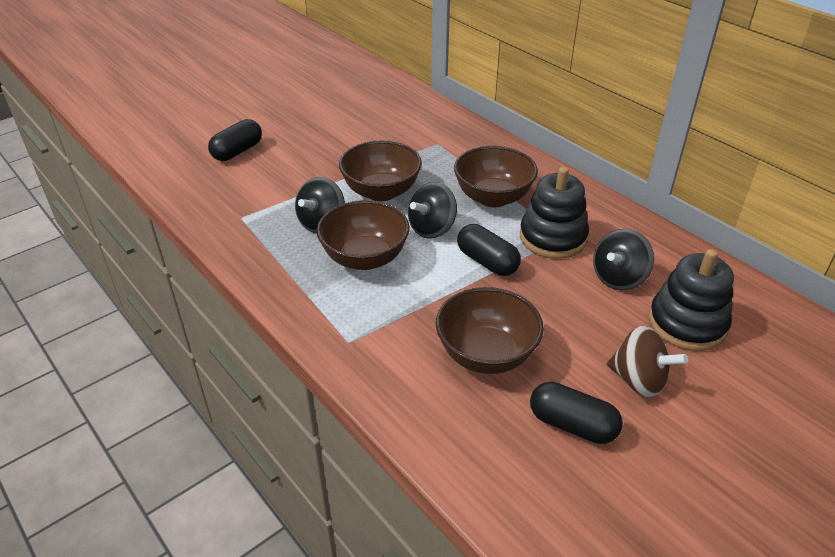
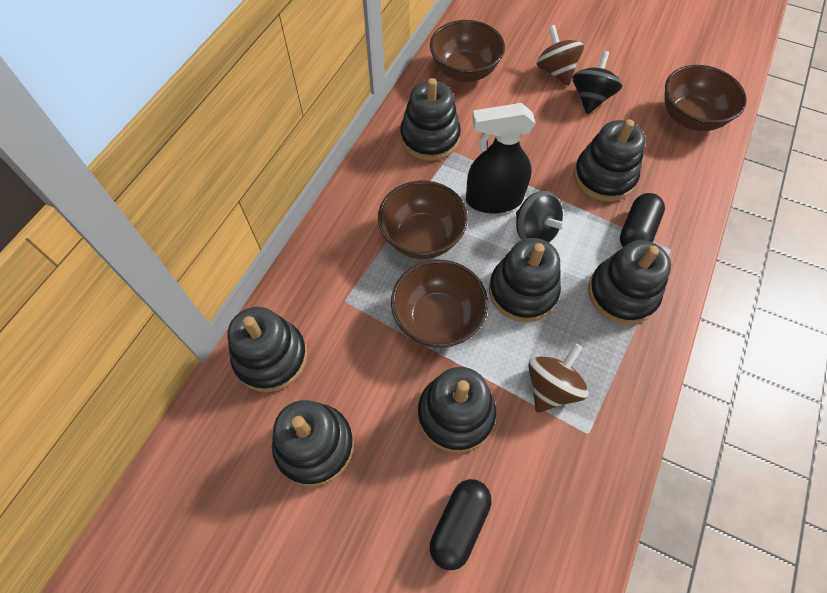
black capsule: [208,119,262,161] [457,224,521,276] [530,382,623,444] = 3 -> [430,479,492,570] [620,193,665,247] = 2
black spinning top: [295,177,345,233] [408,182,457,239] [593,229,654,291] = 3 -> [516,191,567,242] [573,51,622,114] = 2
black spray bottle: none = 0 -> [466,103,536,213] = 1
black stacking toy: [520,167,589,259] [649,249,734,351] = 2 -> [227,307,307,392] [272,400,354,486] [400,78,461,161] [418,367,496,453] [489,238,561,322] [574,119,646,202] [588,240,671,325] = 7
brown spinning top: [607,326,688,398] = 1 -> [528,343,589,413] [536,25,584,86] = 2

